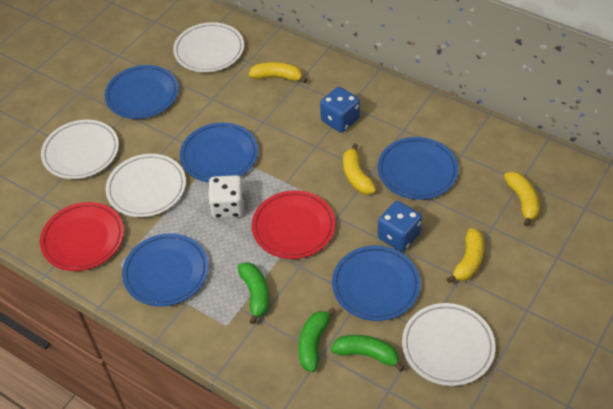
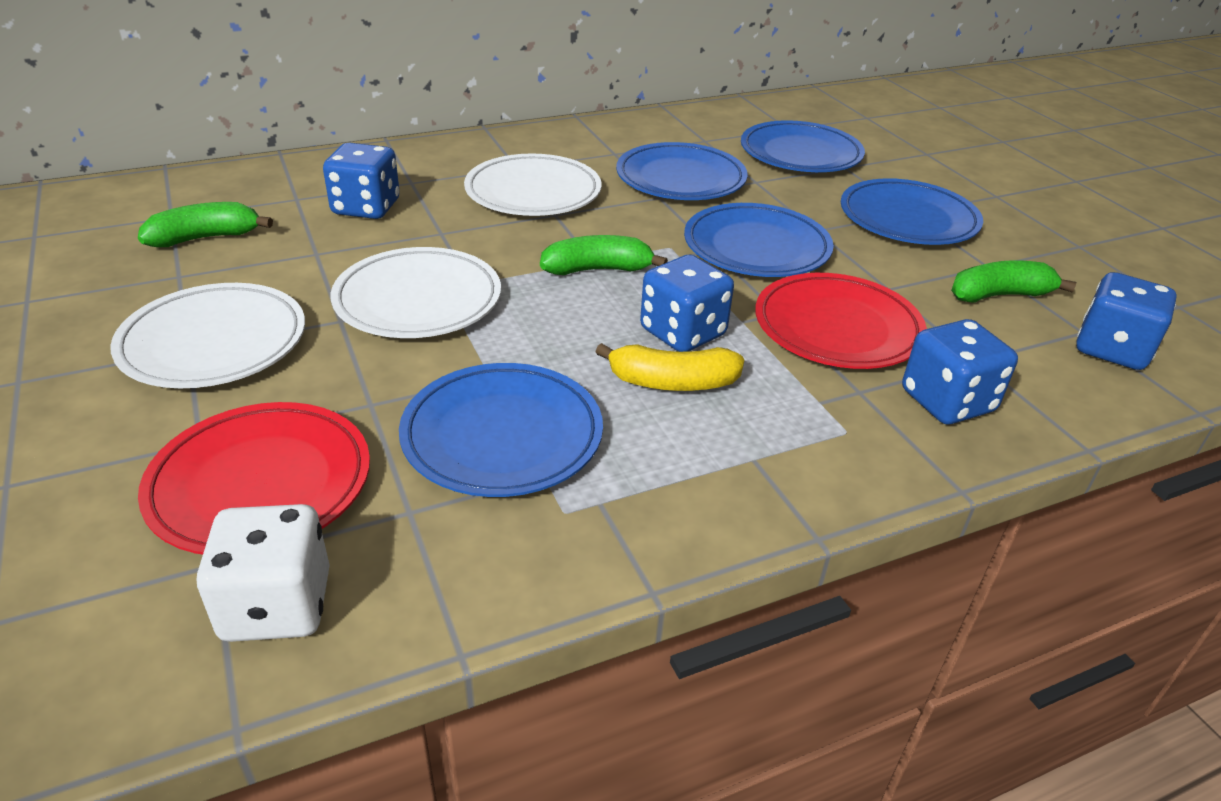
blue dice: [320,87,360,133] [377,201,422,252] = 2 -> [323,143,400,219] [640,255,734,352] [902,319,1018,424] [1076,272,1177,370] = 4
white plate: [41,120,119,179] [105,154,186,217] [173,22,244,72] [402,303,496,386] = 4 -> [110,283,305,388] [331,247,501,338] [464,154,602,216] = 3
yellow banana: [249,62,307,83] [343,143,376,195] [446,228,485,283] [504,171,540,227] = 4 -> [595,343,744,391] = 1

